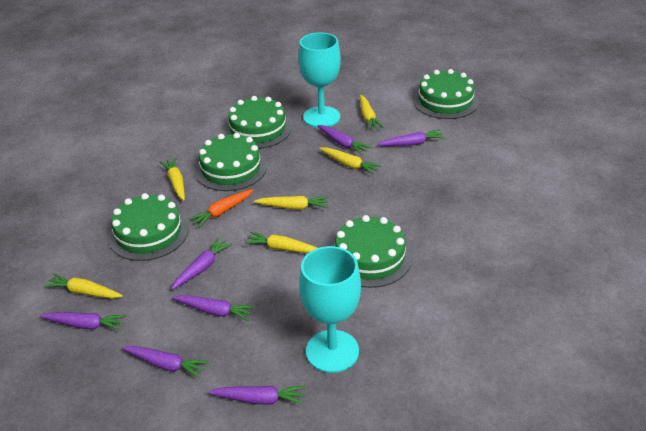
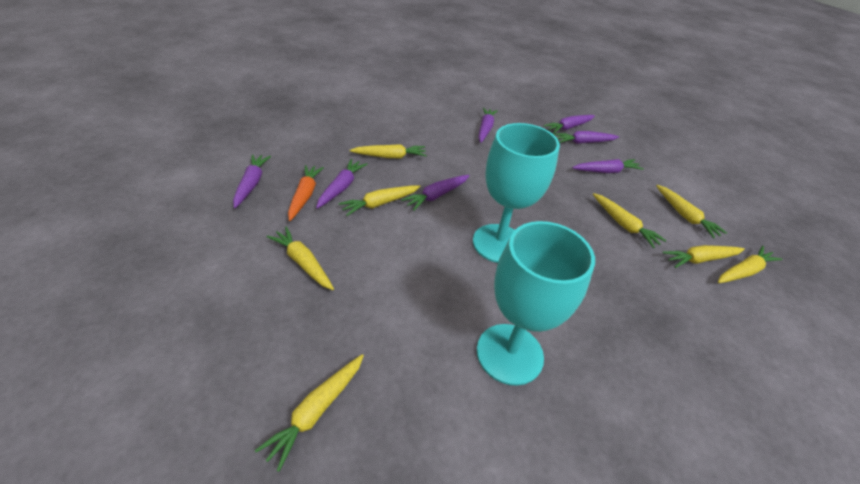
green cake: [108,193,189,261] [195,133,267,191] [224,96,292,149] [332,215,412,288] [413,69,479,119] = 5 -> none = 0
yellow carrot: [44,274,123,298] [160,158,185,200] [245,232,317,253] [254,196,329,209] [319,147,382,175] [360,95,384,130] = 6 -> [255,354,364,472] [266,226,334,290] [339,185,421,216] [350,144,427,158] [593,193,667,248] [656,185,727,239] [662,245,745,268] [718,246,782,283] = 8

